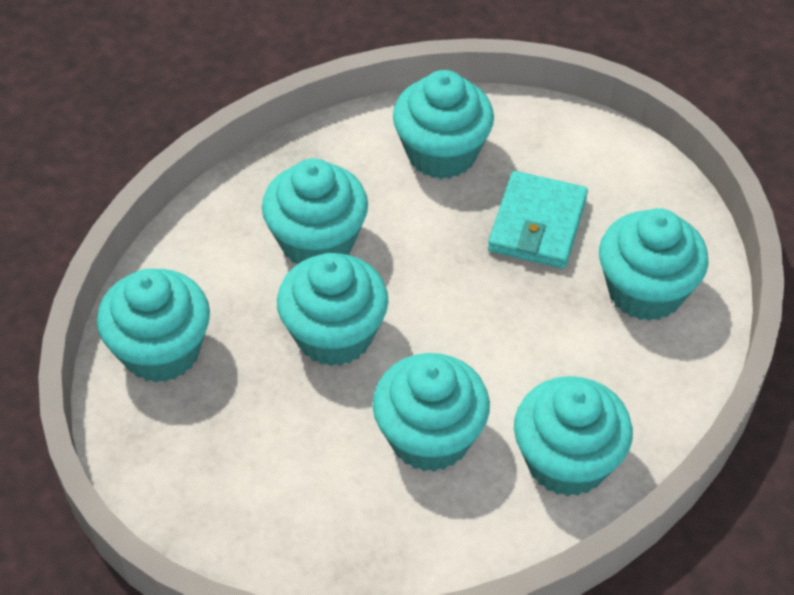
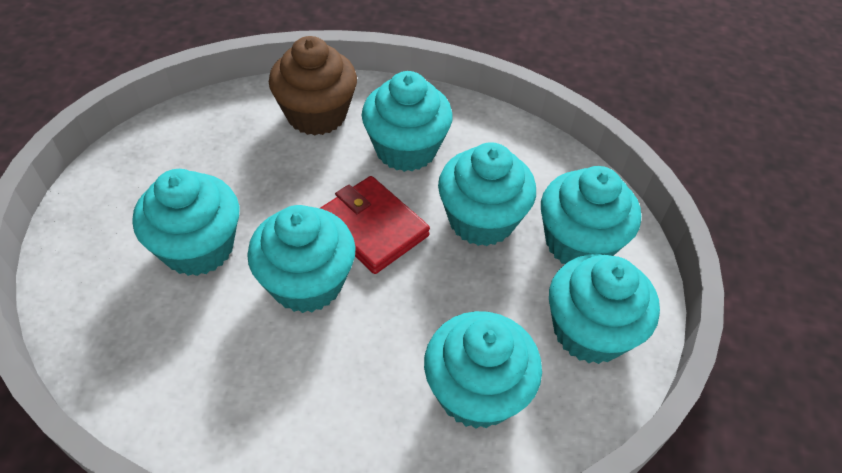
brown cupcake: none = 0 -> [269,36,357,135] = 1
red wallet: none = 0 -> [320,176,430,274] = 1
turquoise wallet: [488,171,588,269] = 1 -> none = 0

